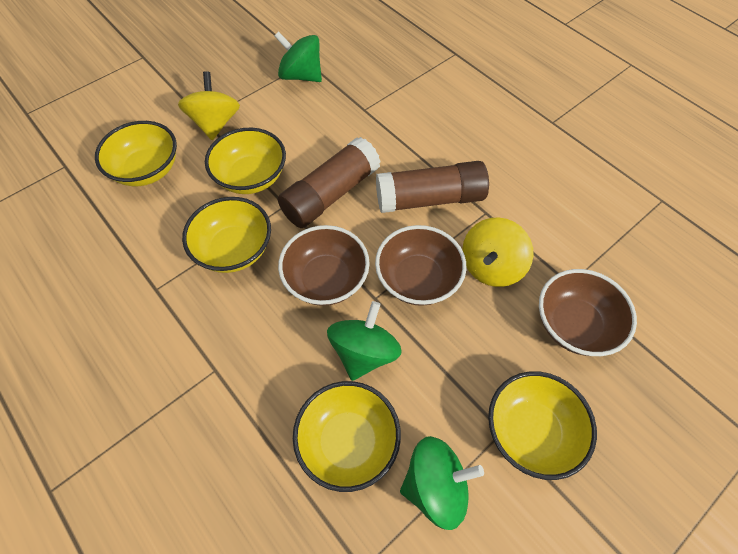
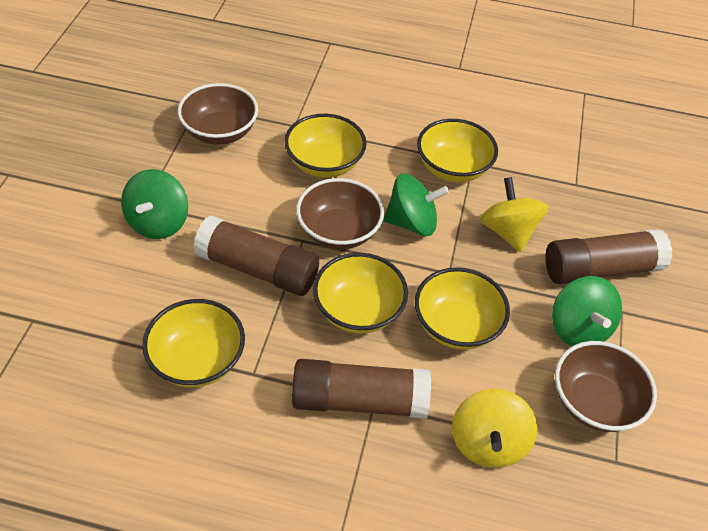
brown glue stick: [278,137,381,228] [376,161,489,213] = 2 -> [193,215,319,296] [292,359,431,419] [545,229,672,284] = 3

